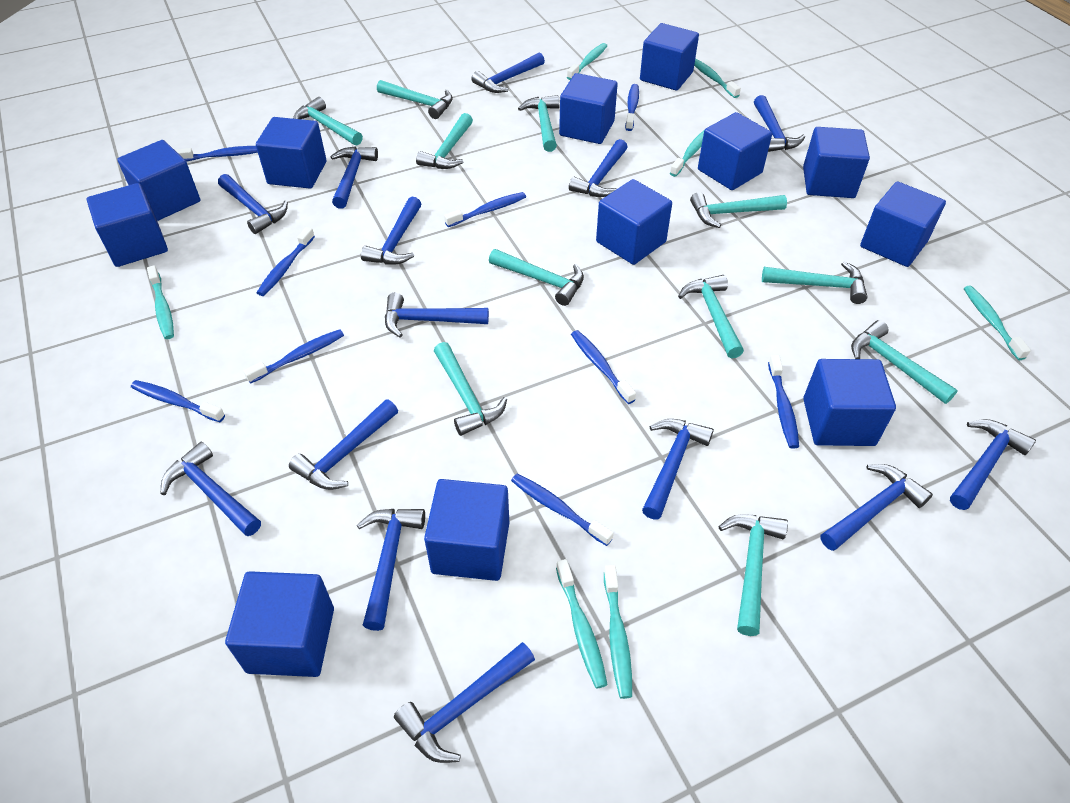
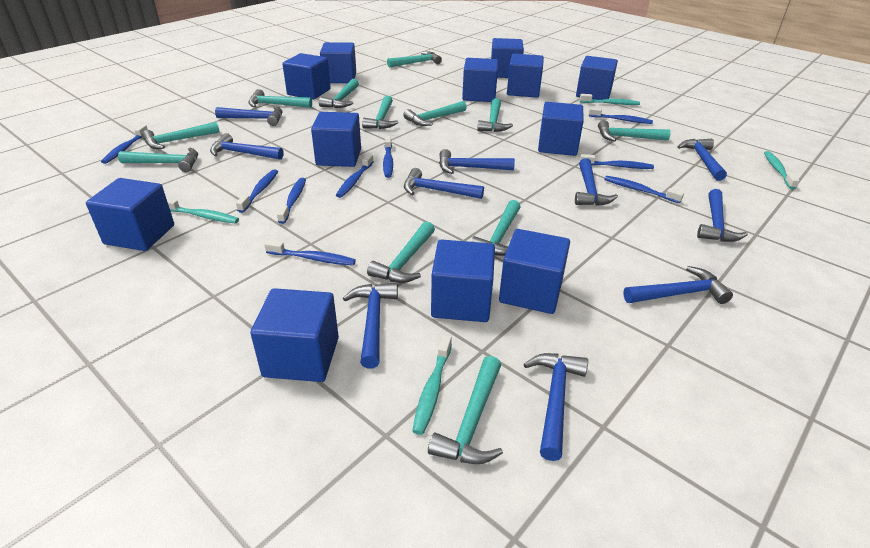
blue hammer: [160,442,261,536] [218,174,288,234] [289,399,398,490] [331,146,378,209] [357,509,425,631] [361,197,421,265] [385,293,489,337] [394,642,535,763] [471,53,545,93] [569,139,627,197] [642,419,714,520] [754,95,805,152] [820,464,933,551] [950,419,1036,510] = 14 -> [210,133,284,160] [215,106,283,126] [343,283,398,369] [404,168,484,199] [439,149,515,174] [524,353,588,461] [575,158,618,206] [623,266,733,304] [677,139,727,181] [697,189,748,242] = 10
turquoise hammer: [293,97,363,145] [377,80,453,119] [416,113,473,169] [434,342,507,436] [489,249,584,306] [518,95,560,152] [678,275,744,358] [690,192,787,228] [718,514,788,636] [762,262,868,304] [851,320,958,404] = 11 -> [118,148,198,172] [142,122,220,149] [248,89,312,108] [319,79,359,108] [362,96,399,129] [367,221,435,283] [387,52,442,68] [404,101,467,126] [428,356,503,464] [471,200,521,256] [477,98,513,132] [598,120,670,142] = 12
turquoise toothbrush: [147,265,174,339] [556,559,608,689] [567,43,608,80] [604,565,632,699] [670,131,704,177] [694,58,741,98] [964,285,1031,360] = 7 -> [166,198,239,224] [412,335,452,435] [580,94,640,105] [764,151,799,189] = 4

